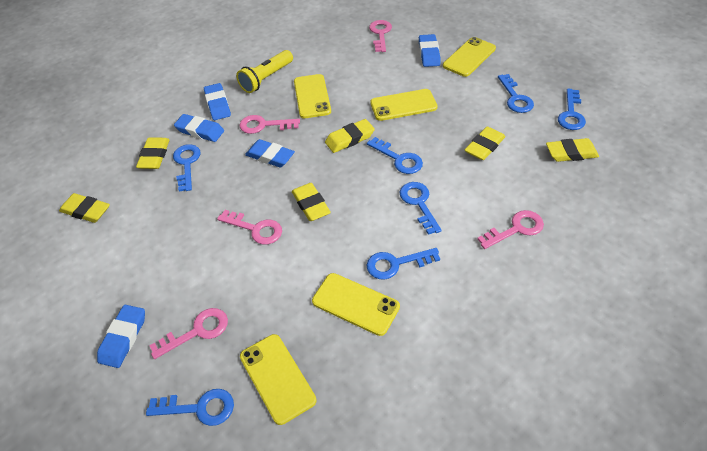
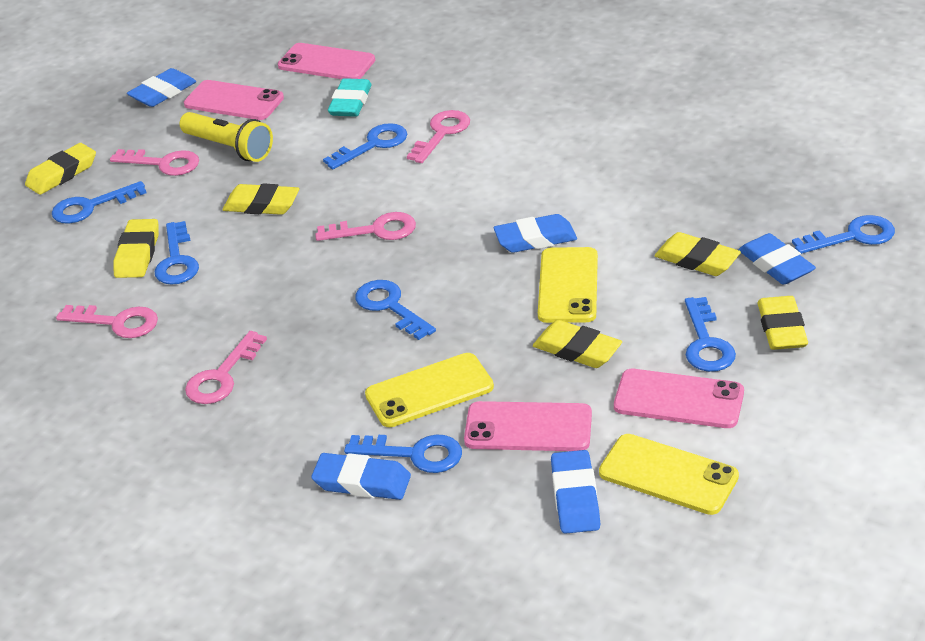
pink phone: none = 0 -> [184,80,284,120] [278,43,375,79] [464,401,592,451] [614,369,744,428] = 4
turquoise eraser: none = 0 -> [328,78,372,117] = 1
yellow phone: [240,334,317,425] [294,74,331,118] [312,273,400,336] [370,89,438,121] [443,37,496,77] = 5 -> [365,353,494,427] [538,247,598,323] [599,434,739,515] = 3

